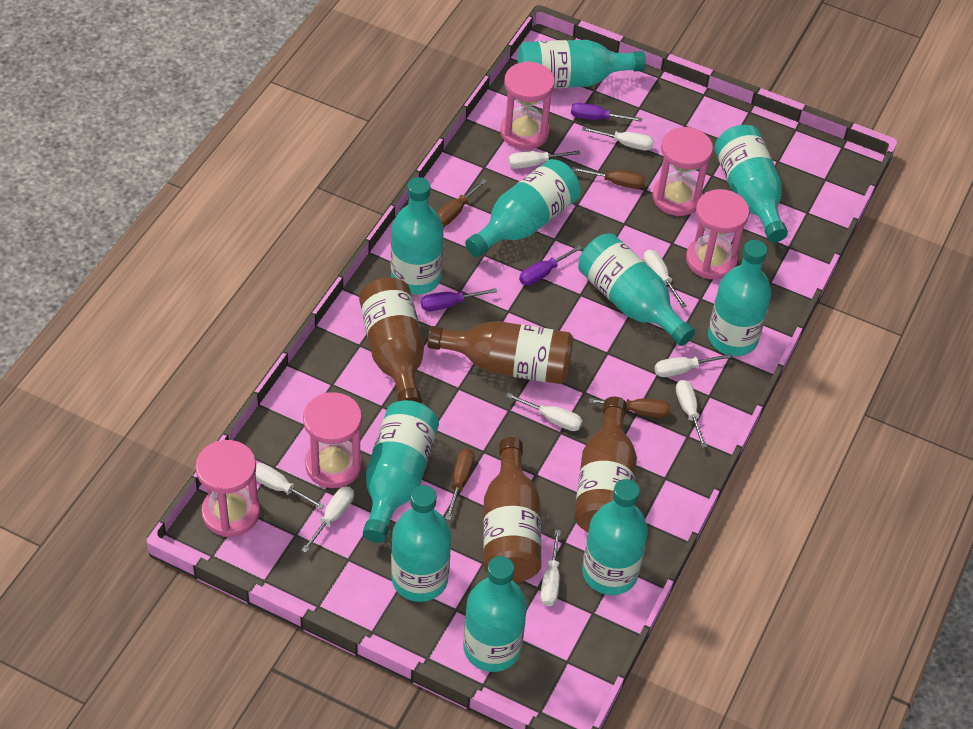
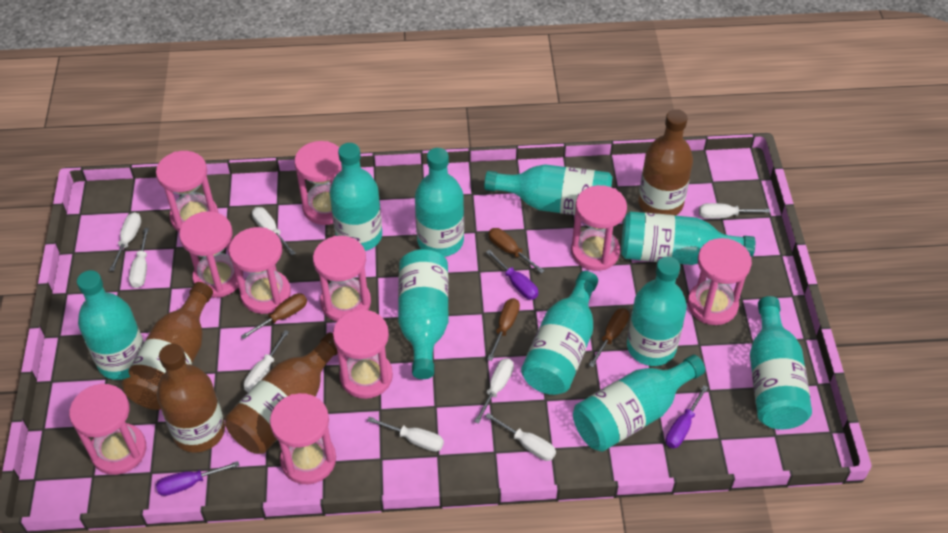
pink hourglass: [195,440,260,537] [303,392,362,488] [500,61,555,150] [652,127,713,216] [686,189,749,280] = 5 -> [69,383,146,475] [156,151,219,232] [179,211,243,298] [229,227,291,314] [270,393,336,484] [295,141,342,225] [313,236,371,322] [333,309,393,399] [571,185,627,271] [688,238,752,325] = 10
white screwdriver: [256,463,325,509] [301,486,354,553] [506,393,583,431] [508,150,580,169] [540,529,561,606] [582,127,654,151] [643,250,687,308] [655,354,732,377] [676,380,707,448] = 9 -> [109,212,141,271] [129,228,149,288] [244,330,289,392] [252,207,296,255] [367,417,444,452] [474,358,514,424] [485,413,556,461] [699,203,770,219] = 8

